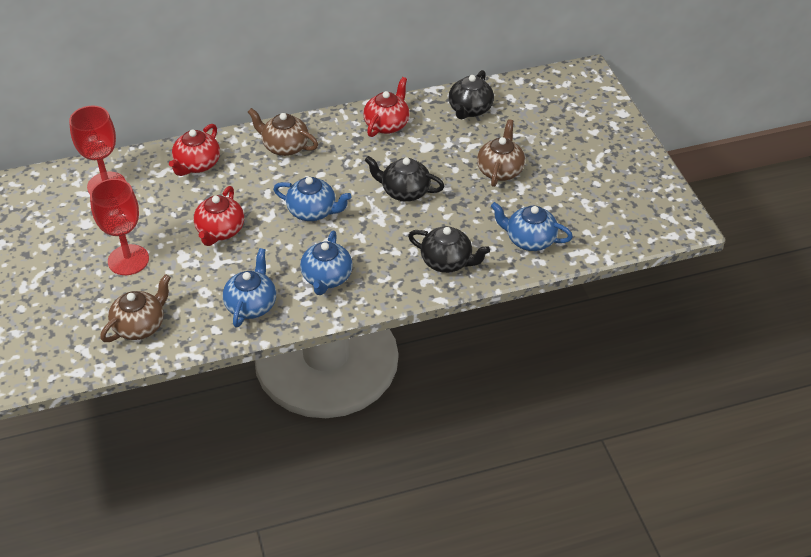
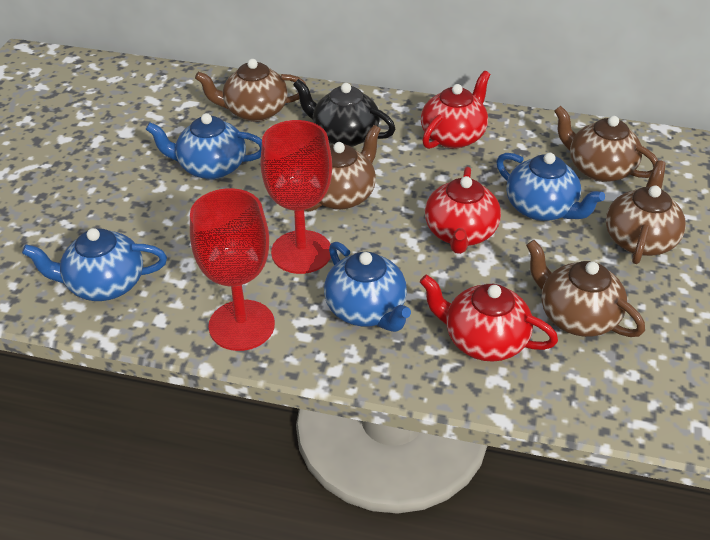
black teapot: [365,156,444,202] [408,226,490,273] [449,70,494,120] = 3 -> [293,79,395,147] = 1
brown teapot: [100,274,171,342] [248,108,318,156] [477,119,525,187] = 3 -> [195,59,306,122] [305,125,381,212] [526,240,645,337] [554,106,658,182] [606,160,686,264] = 5

